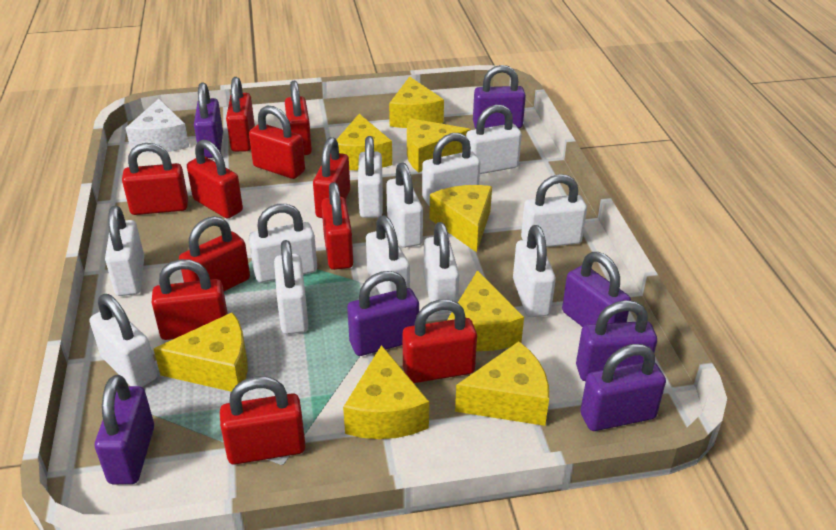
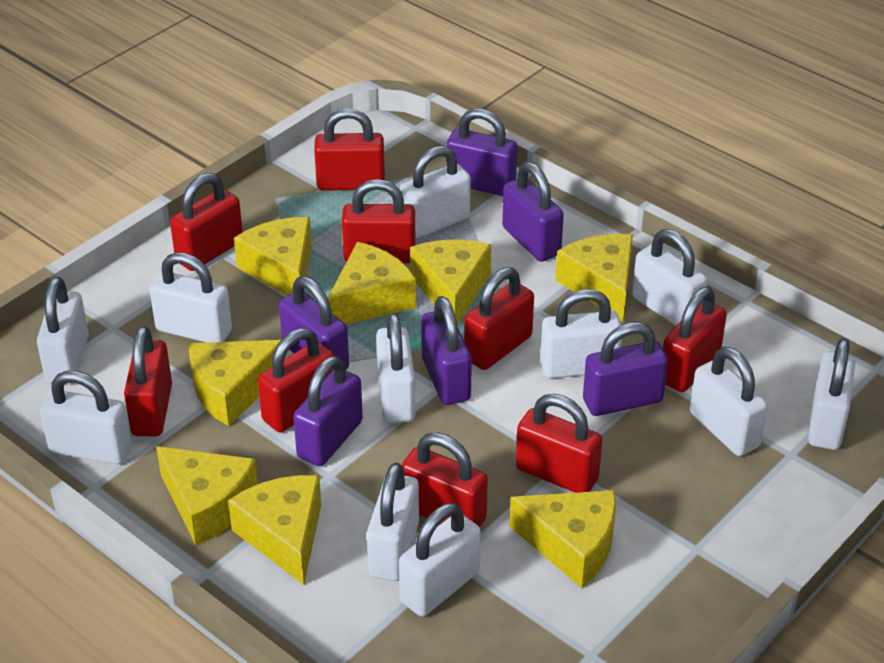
purple padlock: [95,375,154,484] [194,82,223,158] [347,271,419,356] [473,65,526,128] [562,252,631,327] [576,300,657,381] [580,344,666,431] = 7 -> [279,276,349,370] [293,356,363,466] [421,296,472,405] [446,109,517,196] [502,162,564,262] [583,322,668,416] = 6
red padlock: [122,143,188,215] [152,259,228,340] [179,216,250,291] [187,139,243,219] [220,376,306,465] [226,77,255,152] [249,106,305,179] [285,81,312,155] [313,137,350,218] [321,182,353,270] [403,299,477,383] = 11 -> [124,326,172,436] [170,173,243,271] [258,328,335,432] [314,108,385,191] [342,179,416,263] [402,432,488,528] [464,267,534,370] [516,394,603,493] [663,287,727,392] = 9
white cheese: [126,99,189,153] = 1 -> none = 0
white padlock: [89,294,158,387] [105,206,144,296] [249,204,317,283] [274,240,309,334] [358,136,383,218] [366,216,410,294] [386,163,423,248] [422,133,480,206] [424,222,459,314] [466,105,522,174] [513,225,556,317] [521,174,587,247] = 12 -> [37,277,89,384] [40,371,132,464] [150,252,232,343] [367,462,419,581] [376,313,415,423] [399,503,481,617] [400,146,471,239] [540,289,622,379] [632,229,708,326] [690,347,768,456] [808,338,855,450] = 11

